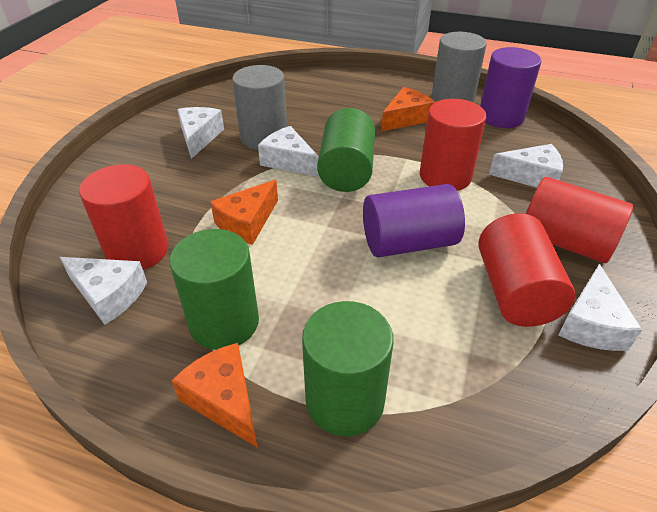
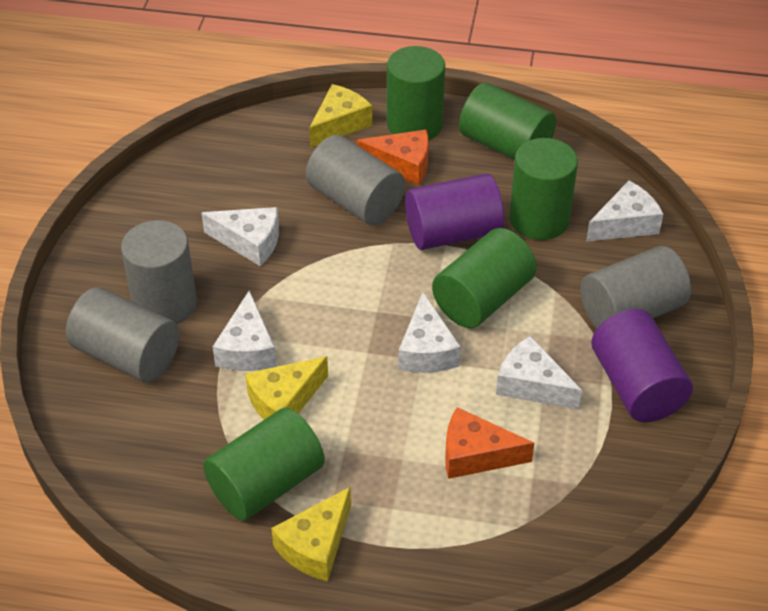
green cylinder: [170,229,259,350] [302,301,394,436] [317,108,375,192] = 3 -> [203,408,325,521] [387,46,445,140] [432,228,537,328] [459,83,556,160] [510,138,578,240] = 5
grey cylinder: [232,65,287,150] [432,32,487,103] = 2 -> [66,287,179,382] [121,220,197,324] [306,135,405,225] [581,246,691,328] = 4
orange cheese: [172,343,258,448] [210,180,278,245] [381,87,435,131] = 3 -> [357,129,429,186] [445,407,534,479] = 2
red cylinder: [79,164,169,270] [420,99,487,191] [478,213,575,327] [526,177,633,263] = 4 -> none = 0
yellow cheese: none = 0 -> [245,356,328,420] [271,487,351,581] [309,84,372,148] = 3

